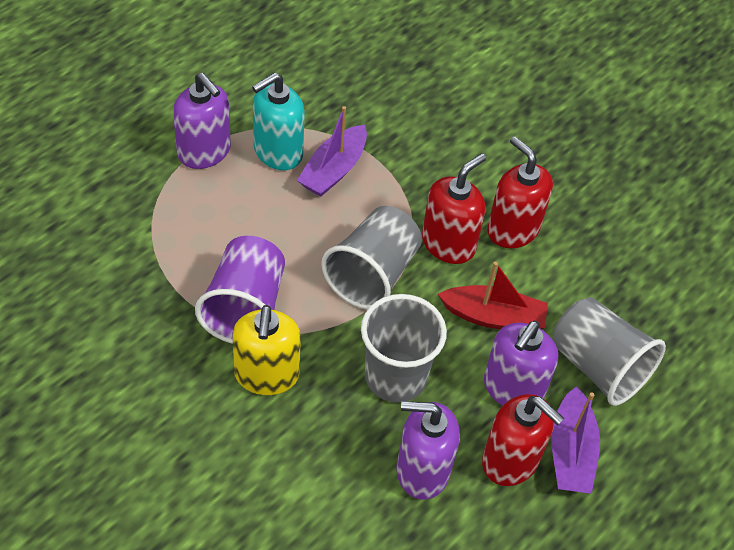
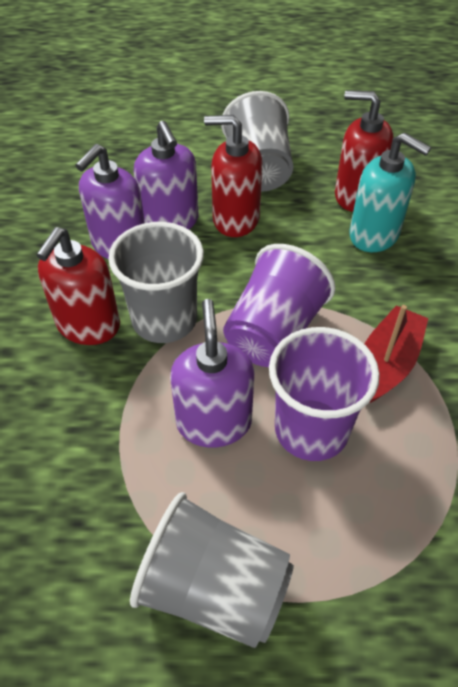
purple boat: [297,106,367,197] [551,386,600,494] = 2 -> none = 0
purple cup: [195,236,285,344] = 1 -> [223,244,335,367] [269,327,380,461] = 2
yellow soap dispenser: [233,305,301,395] = 1 -> none = 0

